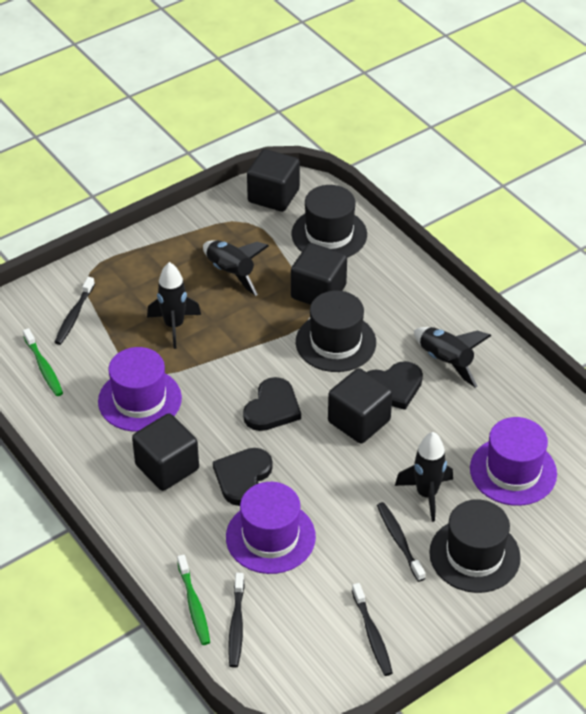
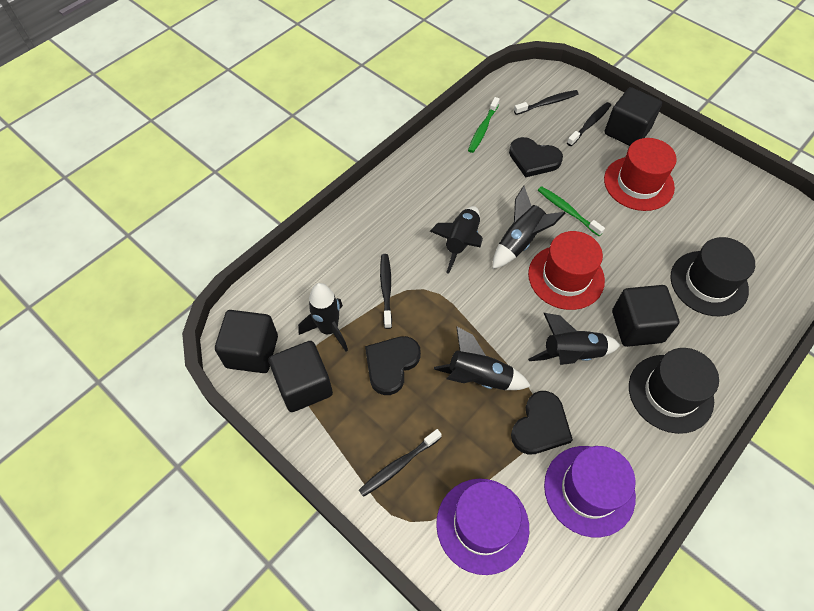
black hat: [292,185,367,258] [296,291,376,372] [429,499,521,593] = 3 -> [629,348,719,434] [670,237,755,316] = 2
black rocket: [147,262,201,349] [203,240,269,296] [395,432,453,522] [414,327,491,388] = 4 -> [298,283,348,352] [430,206,483,274] [434,326,531,390] [493,186,566,269] [528,313,620,365] = 5
purple hat: [98,347,182,432] [226,482,316,574] [470,417,557,506] = 3 -> [436,479,529,575] [544,446,636,537] = 2
red hat: none = 0 -> [528,231,605,310] [604,138,677,211] = 2

